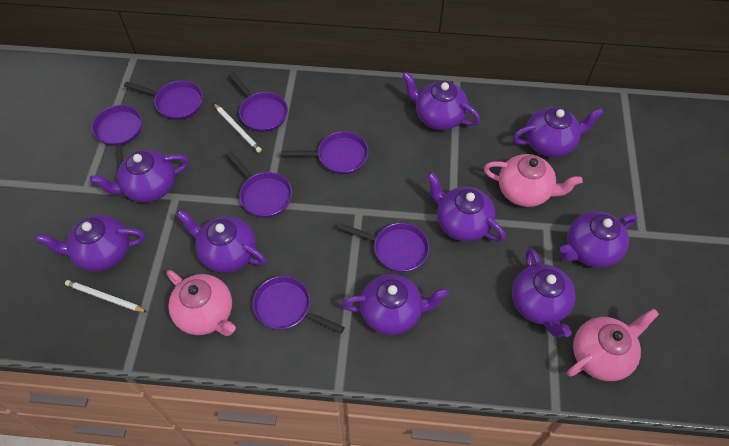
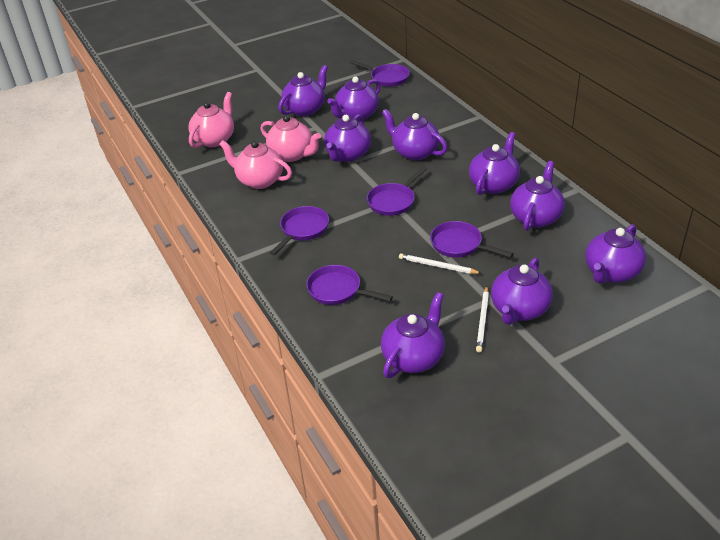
purple pan: [92,105,142,170] [124,81,203,120] [226,151,292,218] [228,72,288,132] [253,276,345,333] [282,131,369,174] [338,223,429,273] = 7 -> [270,206,329,255] [306,265,393,305] [350,60,410,87] [367,166,427,216] [430,221,514,258] = 5

